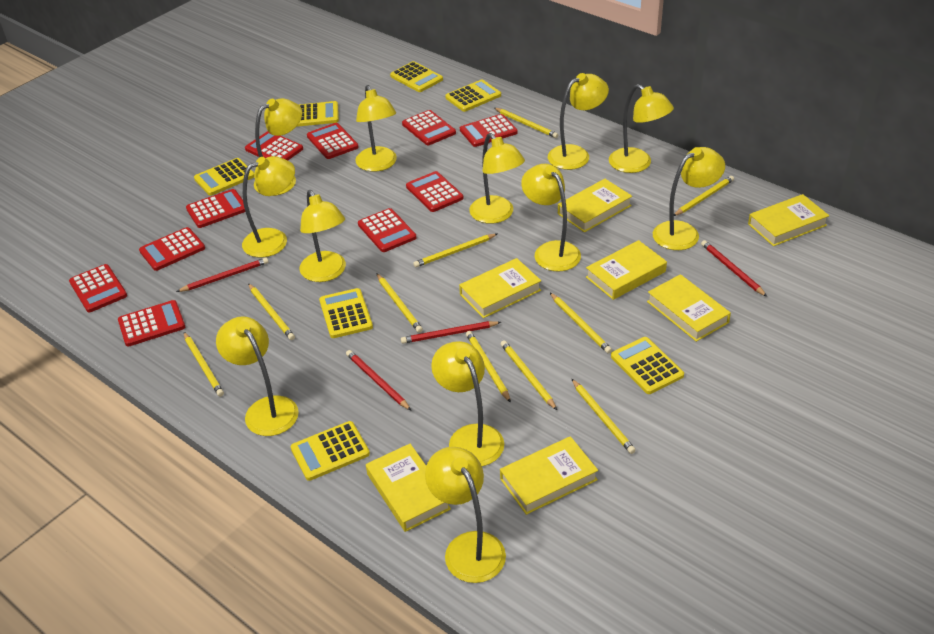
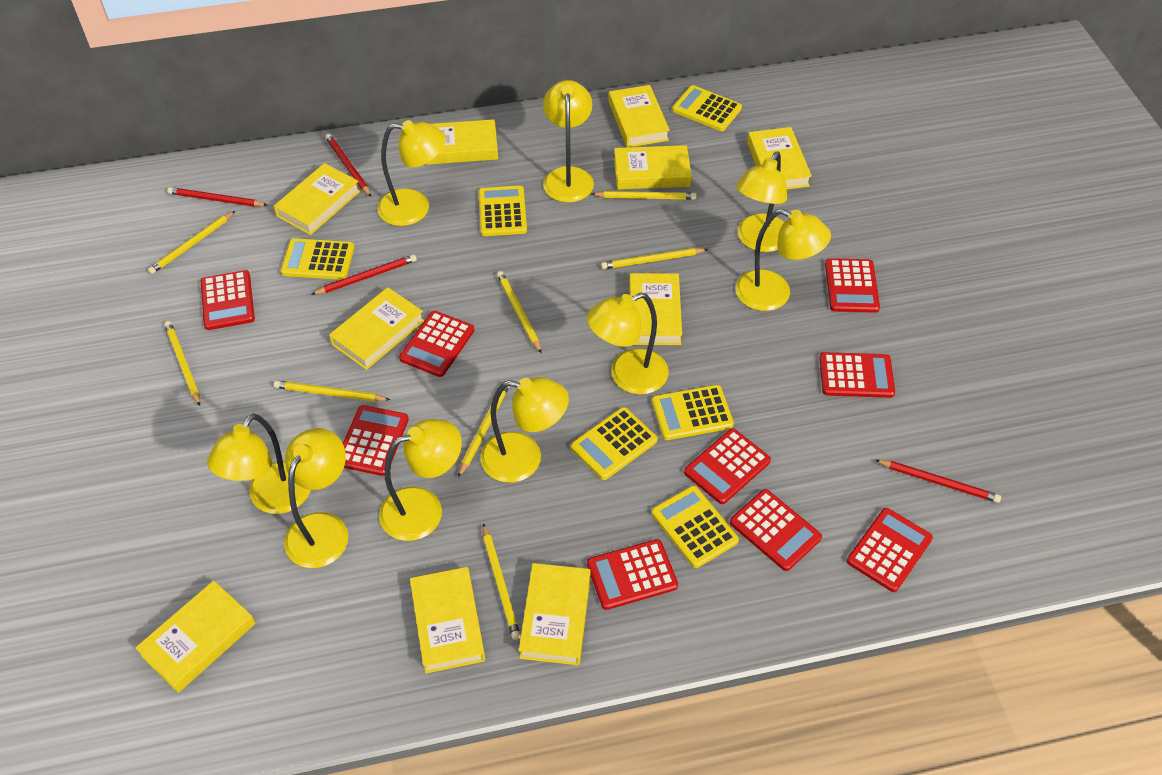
red calculator: [69,264,127,312] [118,300,185,347] [139,227,205,271] [186,189,245,228] [245,131,303,160] [307,123,359,159] [358,208,416,252] [402,110,456,145] [406,171,464,212] [460,114,518,147] = 10 -> [201,270,255,330] [343,405,409,476] [399,311,475,377] [587,539,678,610] [684,428,771,504] [730,489,822,571] [819,352,895,398] [825,258,880,313] [847,508,933,592] = 9
yellow book: [366,444,451,532] [459,258,541,318] [500,436,598,515] [558,179,632,232] [586,240,667,300] [647,274,731,342] [748,194,829,246] = 7 -> [135,580,255,693] [274,163,360,235] [329,287,424,370] [410,567,485,674] [426,119,498,165] [519,563,591,665] [609,85,670,147] [614,145,692,190] [629,273,682,345] [747,127,812,189] = 10
yellow calculator: [194,158,254,196] [291,421,370,481] [296,101,339,127] [319,288,373,338] [390,61,443,92] [445,80,501,112] [611,337,684,394] = 7 -> [281,238,355,280] [479,186,527,236] [571,407,657,480] [652,385,734,440] [652,486,739,568] [672,85,742,131] = 6
yellow lamp: [216,316,299,436] [242,156,295,258] [254,98,302,196] [300,190,346,282] [355,85,397,172] [425,447,506,583] [431,341,504,466] [469,133,525,224] [521,164,581,271] [548,73,609,170] [609,84,674,173] [653,147,725,250] = 12 -> [207,414,311,514] [284,428,348,568] [377,120,446,226] [379,419,462,541] [480,377,569,483] [543,80,594,203] [587,292,669,395] [735,209,831,311] [736,152,787,252] = 9
yellow pencil: [184,332,224,397] [248,283,295,340] [376,273,423,333] [413,234,497,267] [466,331,511,403] [494,108,558,138] [501,340,557,410] [550,293,612,354] [572,379,636,454] [674,176,734,216] = 10 -> [148,211,235,274] [164,321,200,406] [274,380,390,402] [458,381,510,477] [483,523,521,640] [497,271,541,353] [591,191,697,200] [601,248,708,269] = 8

